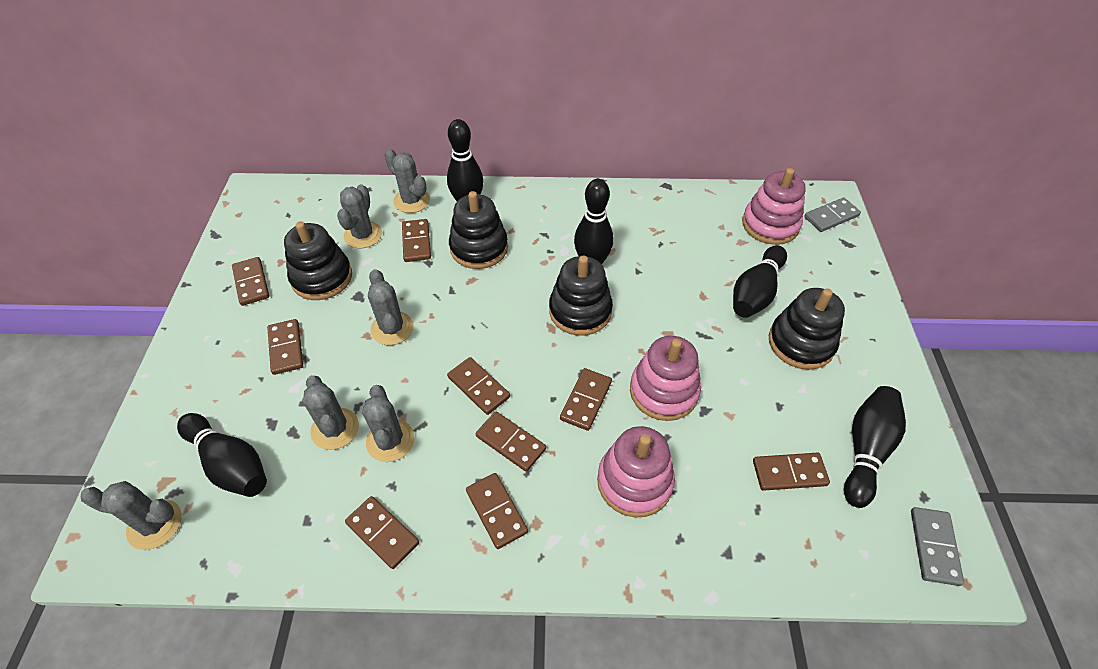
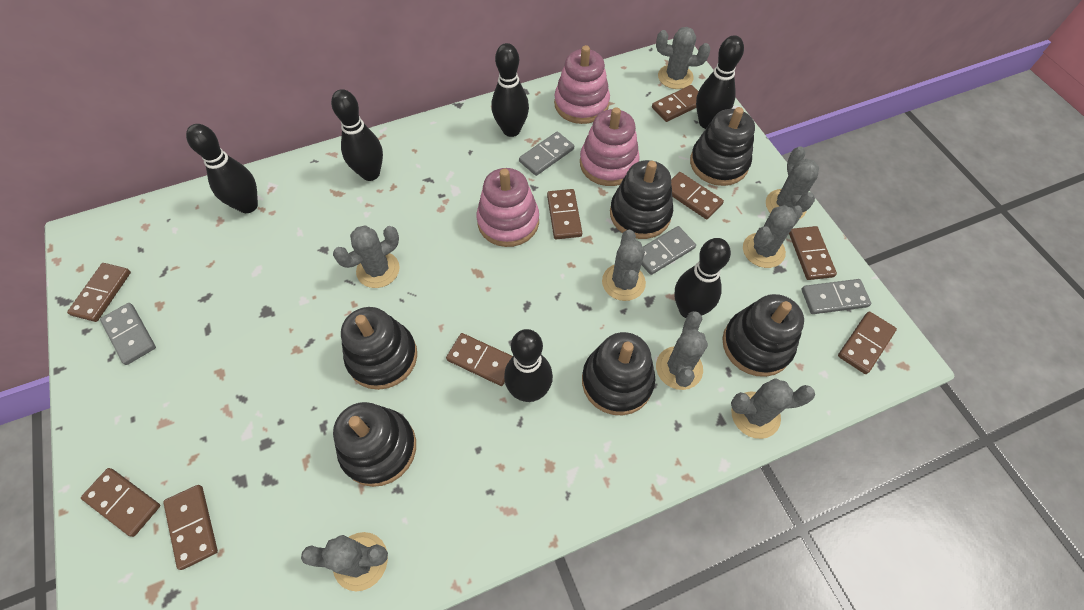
black bowling pin: [177,413,267,497] [447,119,483,201] [574,179,613,264] [733,245,787,318] [844,386,906,508] = 5 -> [186,124,258,213] [331,89,383,181] [491,43,529,137] [504,329,553,402] [674,238,731,318] [696,35,744,129] = 6
black stacking toy: [284,221,352,300] [449,191,508,269] [549,255,613,336] [769,288,845,370] = 4 -> [333,402,416,487] [341,307,417,390] [582,332,655,415] [610,160,673,239] [690,107,755,186] [722,294,804,377] = 6
grey cactus: [81,481,182,550] [303,375,359,450] [337,184,382,248] [362,385,414,462] [368,269,414,345] [384,149,430,213] = 6 -> [301,532,388,591] [333,226,400,288] [602,230,646,301] [656,27,710,89] [656,311,708,390] [731,378,815,439] [743,205,803,268] [766,146,819,219] = 8
grey domino: [804,197,861,232] [911,507,964,586] = 2 -> [100,303,156,365] [519,132,574,176] [641,226,696,275] [801,279,871,314] = 4

